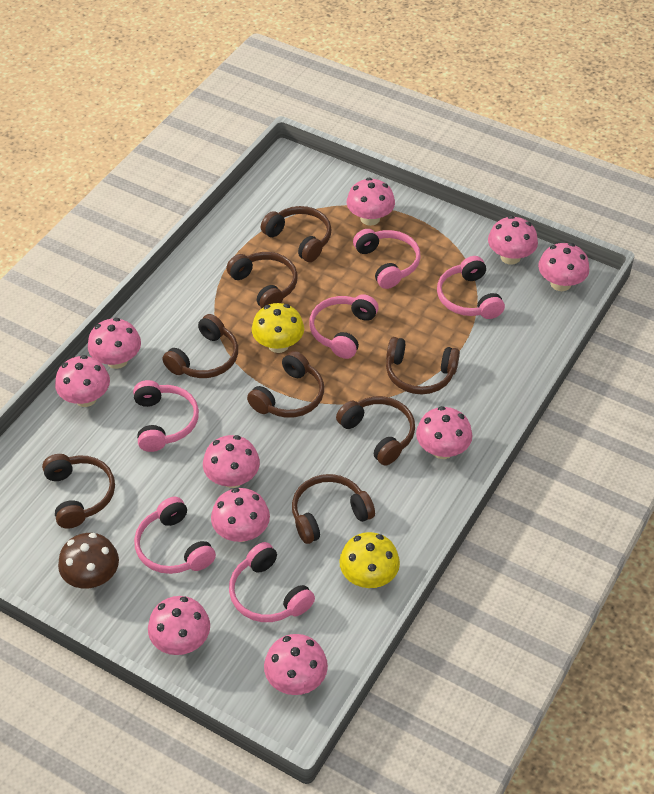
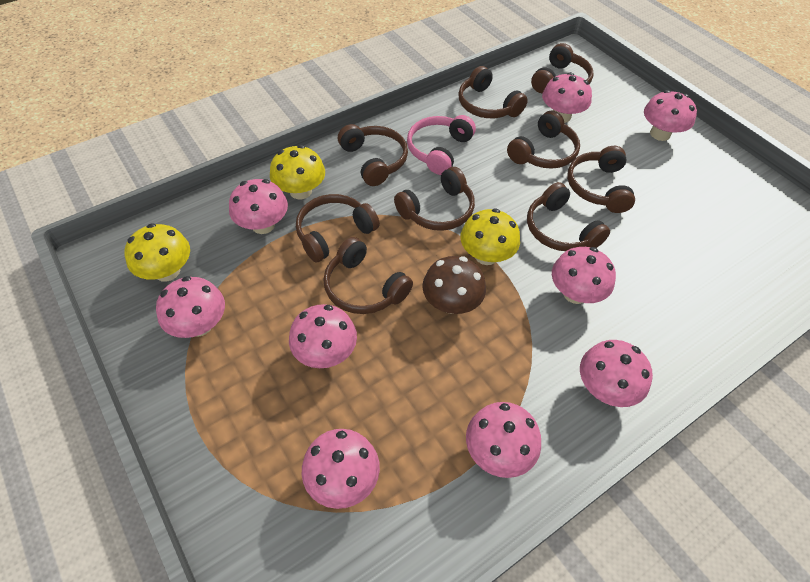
brown headphones: [42,454,115,529] [162,314,238,378] [226,252,298,308] [247,351,324,418] [261,206,332,262] [292,474,375,544] [336,396,415,466] [386,337,460,394] = 8 -> [296,194,380,262] [324,237,413,314] [338,124,408,186] [394,167,475,231] [458,66,528,118] [507,111,580,169] [527,182,610,251] [531,43,594,93] [567,146,635,213] = 9
pink headphones: [133,380,199,452] [134,497,216,574] [229,542,315,622] [309,294,379,359] [353,229,421,289] [437,256,505,319] = 6 -> [407,115,476,175] = 1
pink mushroom: [55,355,110,407] [88,318,141,369] [148,596,210,655] [203,435,260,488] [211,488,270,542] [264,634,328,695] [347,178,395,226] [416,406,472,459] [488,216,538,265] [538,243,589,291] = 10 -> [156,276,225,338] [229,179,288,234] [289,304,357,368] [302,429,380,509] [466,402,541,478] [542,72,592,123] [552,247,616,304] [580,340,653,407] [644,90,697,141] = 9
yellow mushroom: [252,303,304,353] [339,532,400,588] = 2 -> [124,223,190,282] [270,145,325,199] [460,209,520,265] = 3

